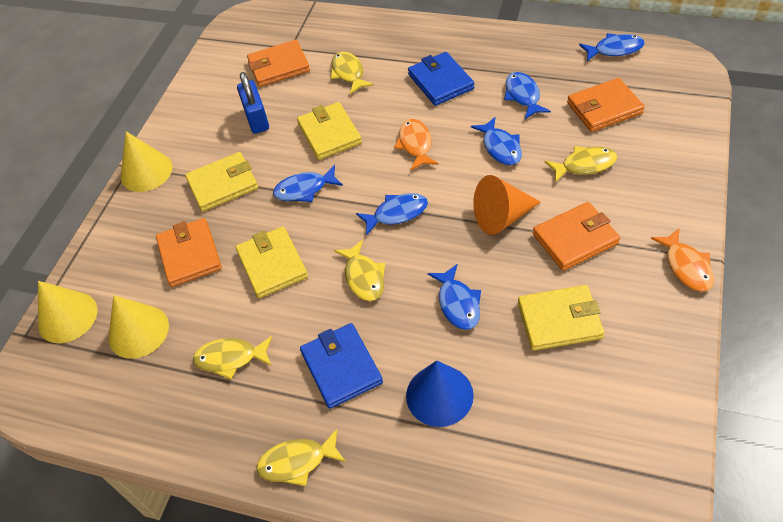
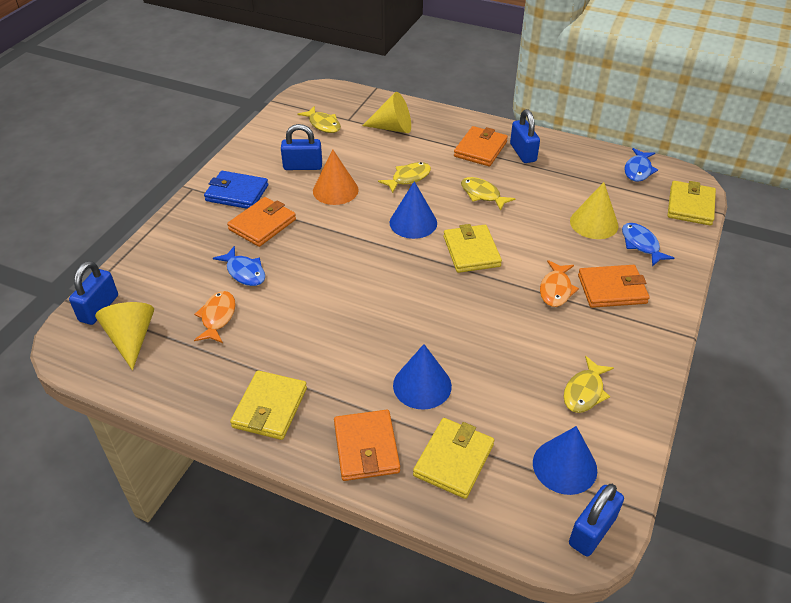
blue cone: [406,360,474,427] = 1 -> [390,181,437,239] [393,344,452,410] [533,426,597,495] = 3
blue fish: [273,165,343,202] [356,193,428,236] [428,264,481,330] [471,117,522,165] [504,72,551,119] [579,33,645,61] = 6 -> [213,246,265,286] [622,223,674,266] [624,148,658,182] = 3
blue padlock: [237,72,269,134] = 1 -> [69,261,118,325] [281,124,322,170] [510,109,540,163] [569,484,624,557] = 4
blue wallet: [300,323,383,409] [408,52,474,106] = 2 -> [204,171,268,209] = 1
yellow fish: [193,336,272,379] [256,429,346,486] [331,52,374,94] [334,240,385,301] [545,146,617,183] = 5 -> [298,106,341,133] [378,162,431,193] [461,177,516,211] [564,356,614,413] = 4

